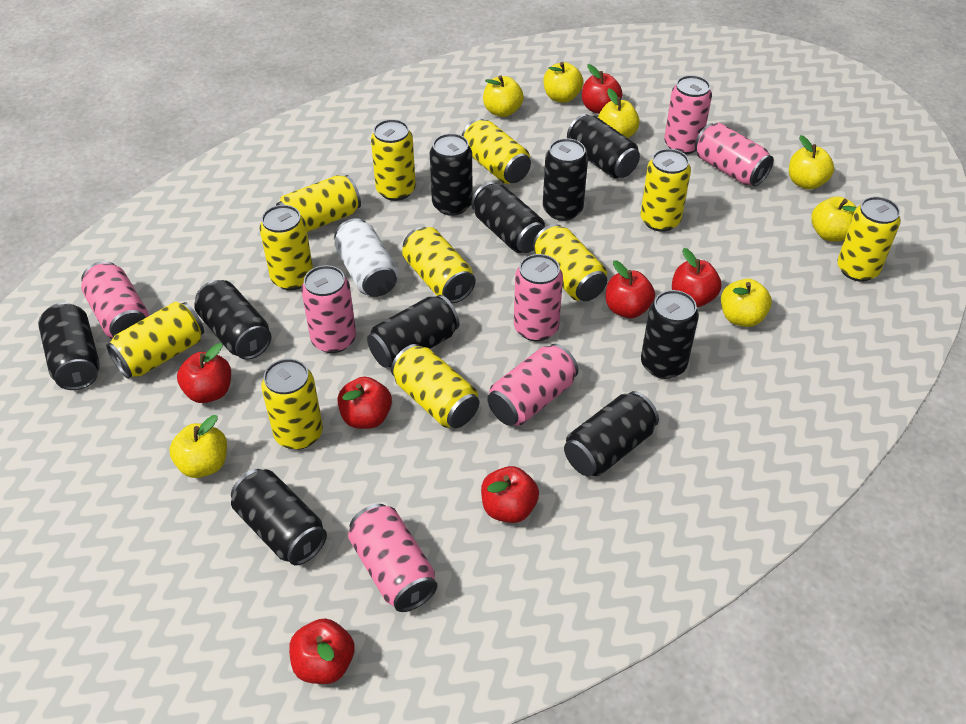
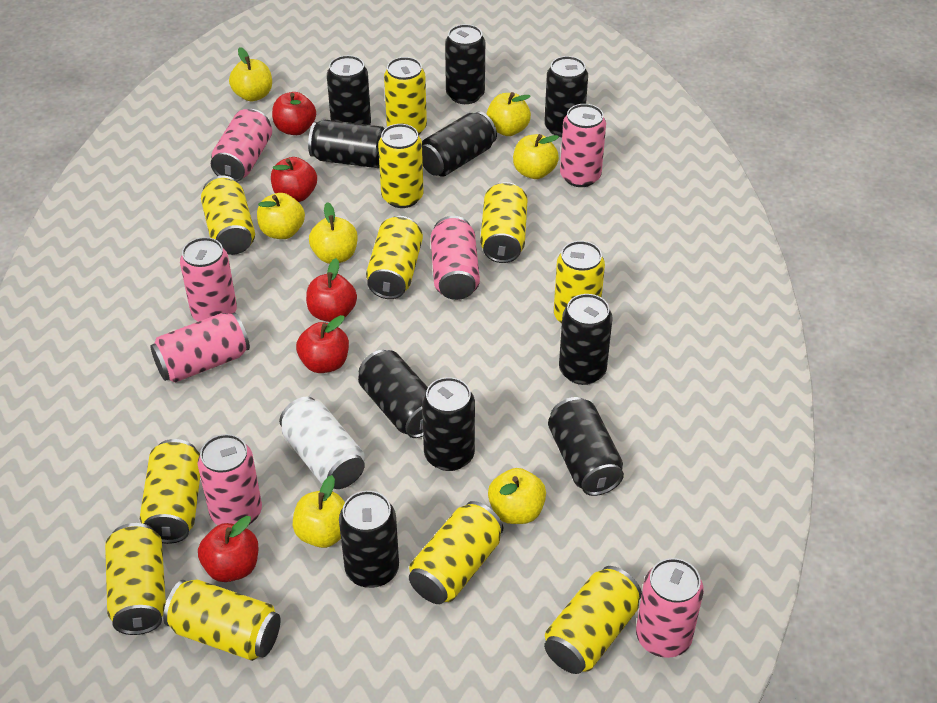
red apple: [177,343,231,403] [289,618,355,684] [337,377,392,429] [481,466,539,523] [582,64,623,114] [606,260,655,318] [672,248,721,307] = 7 -> [198,516,258,582] [271,157,317,202] [272,92,316,135] [296,315,349,373] [306,258,357,322] = 5

